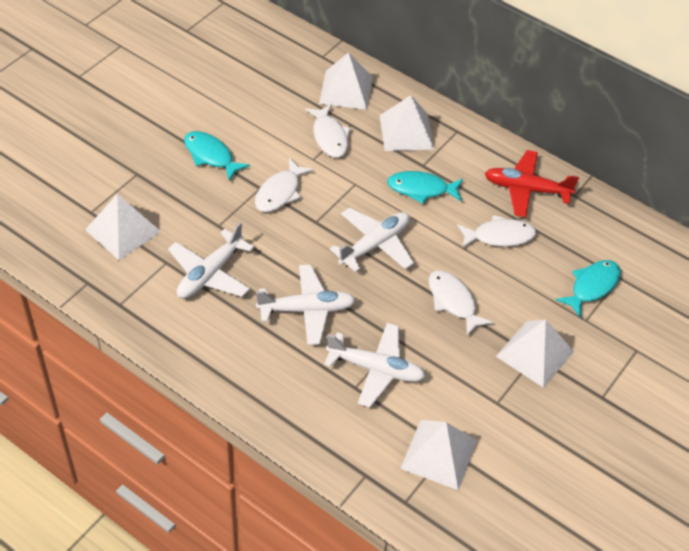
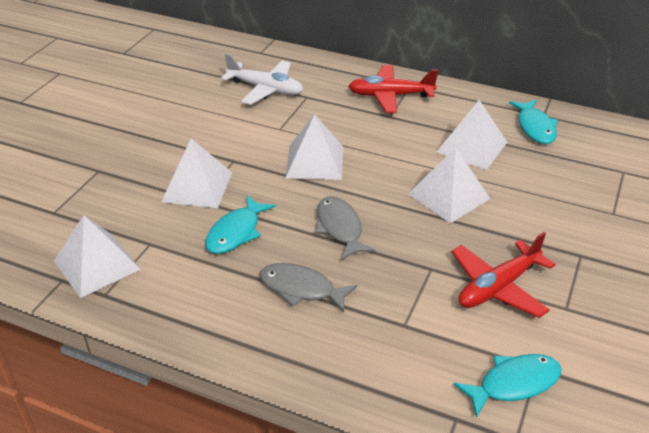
grey fish: none = 0 -> [259,263,358,312] [315,196,376,260] = 2
red plane: [485,150,579,217] = 1 -> [348,65,438,113] [452,232,556,318] = 2
white fish: [255,158,314,212] [305,104,351,158] [429,270,493,336] [457,215,536,248] = 4 -> none = 0
white plane: [168,222,254,299] [256,264,356,345] [324,323,426,407] [330,208,414,272] = 4 -> [221,53,303,105] = 1

